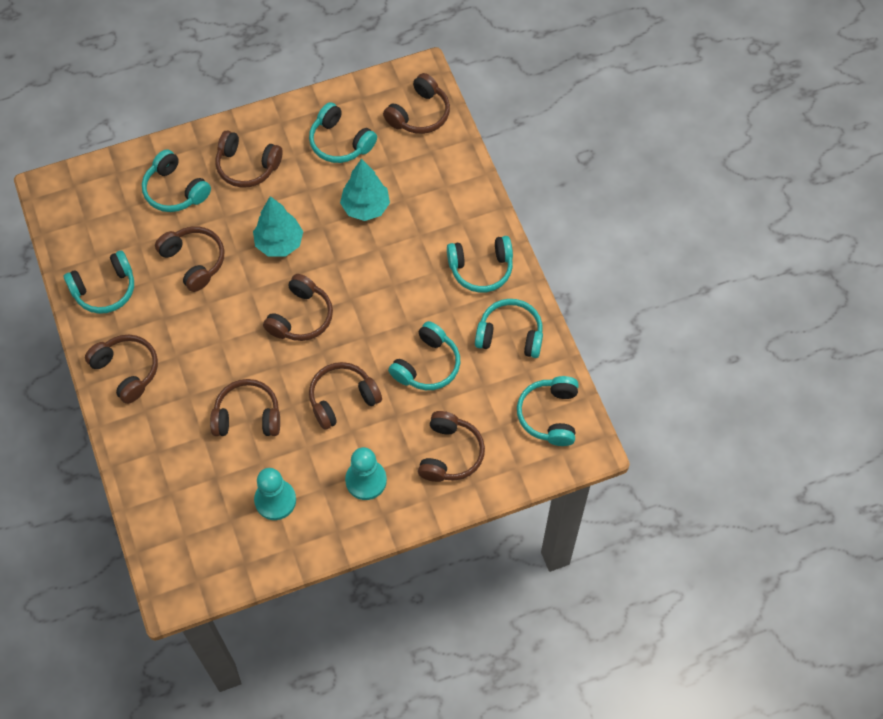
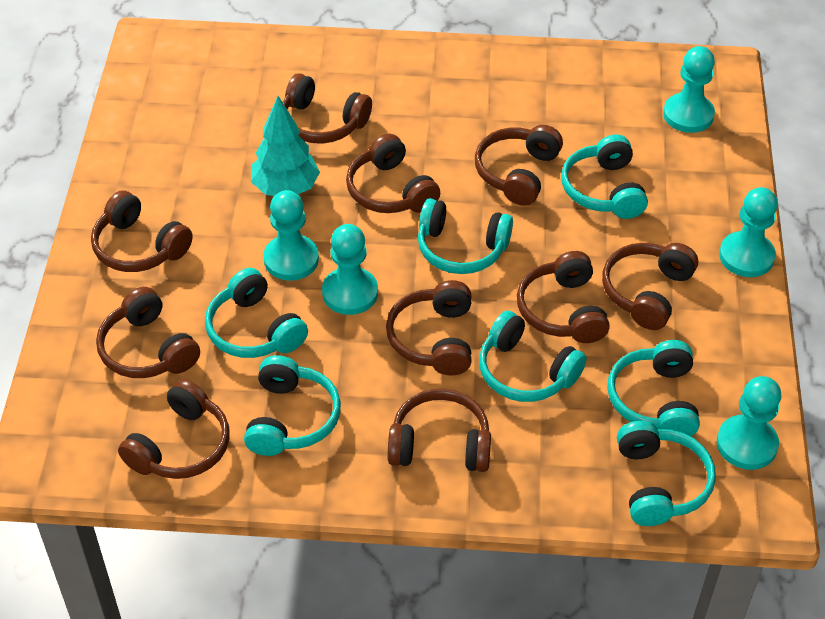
brown headphones: [85,335,158,404] [155,226,224,292] [210,379,280,436] [216,130,283,188] [263,274,333,341] [309,362,382,430] [383,73,450,134] [418,411,485,482] = 8 -> [91,190,193,272] [96,287,200,378] [118,379,230,479] [283,73,372,144] [346,134,440,213] [386,280,471,376] [388,389,491,472] [475,125,563,206] [517,251,610,343] [602,243,698,330] = 10
turquoise pawn: [254,468,296,520] [345,447,387,500] = 2 -> [263,190,319,281] [322,224,378,315] [663,46,715,133] [717,376,781,470] [719,187,778,277] = 5
turquoise tree: [253,196,303,257] [340,159,390,221] = 2 -> [251,96,320,196] = 1

